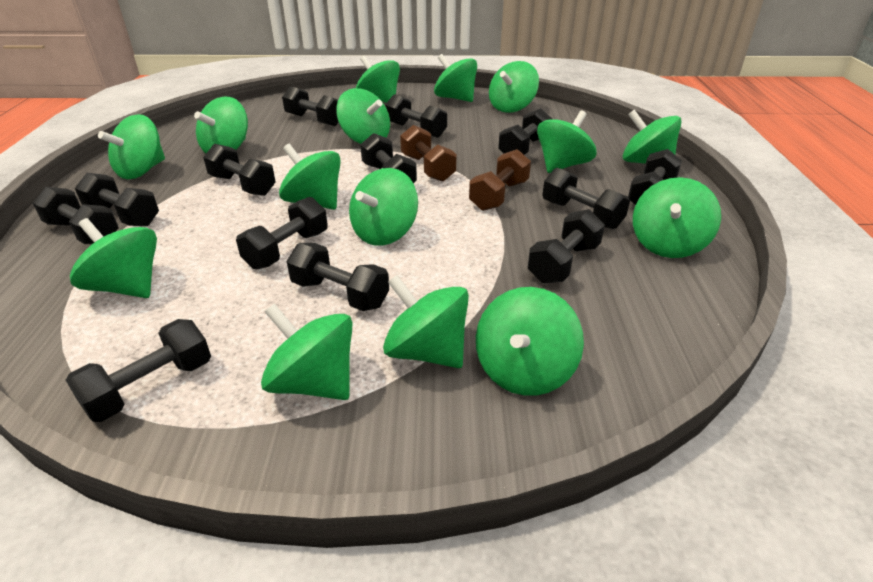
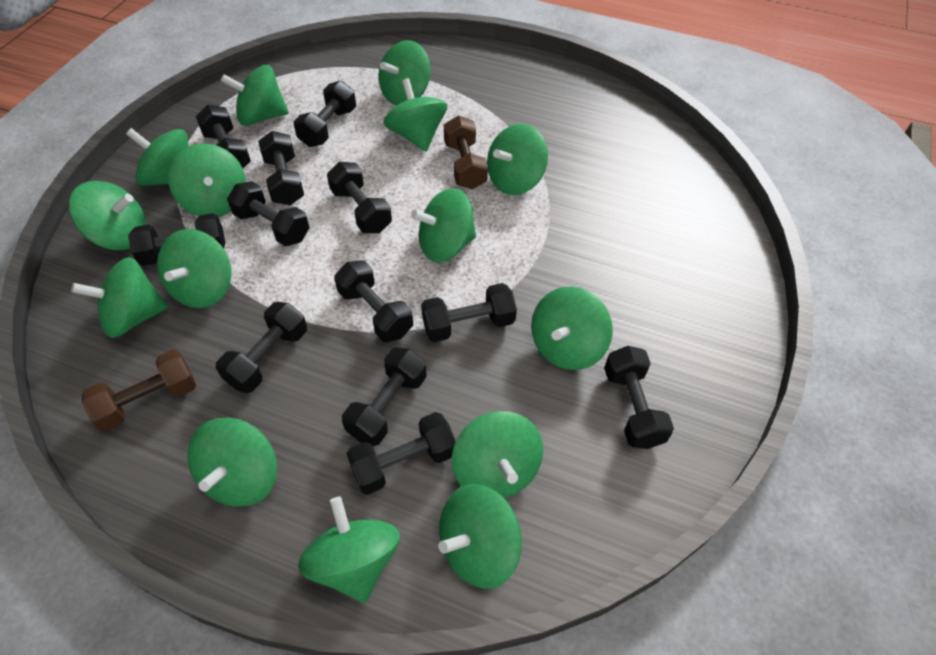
black dumbbell: [33,187,119,244] [66,319,211,422] [75,173,159,226] [203,144,276,196] [236,197,328,269] [282,86,338,126] [287,243,389,311] [360,133,417,183] [385,94,447,138] [498,108,552,155] [528,209,605,284] [542,167,630,229] [628,149,682,205] = 13 -> [128,213,225,266] [195,105,251,168] [216,302,307,393] [227,181,309,246] [258,131,304,205] [294,81,356,147] [327,162,392,233] [334,260,413,342] [342,347,427,446] [346,412,456,495] [421,283,517,342] [604,346,674,449] = 12

